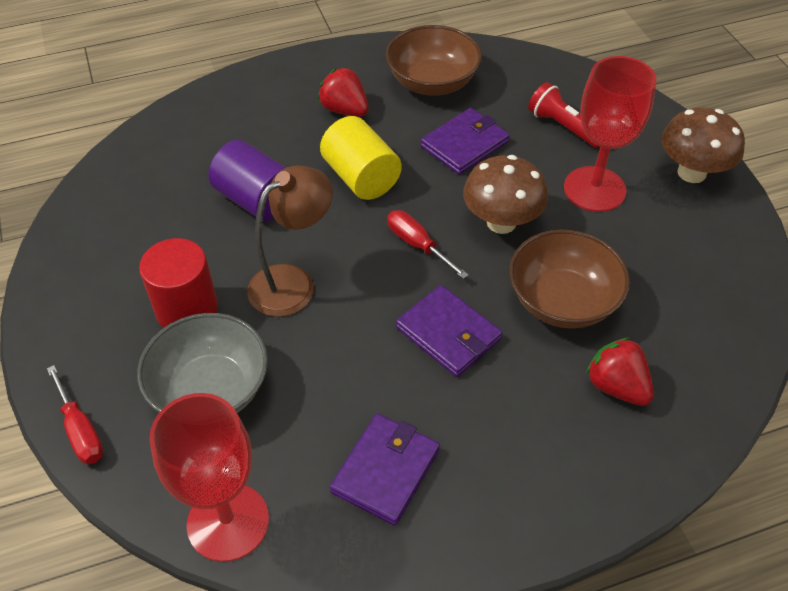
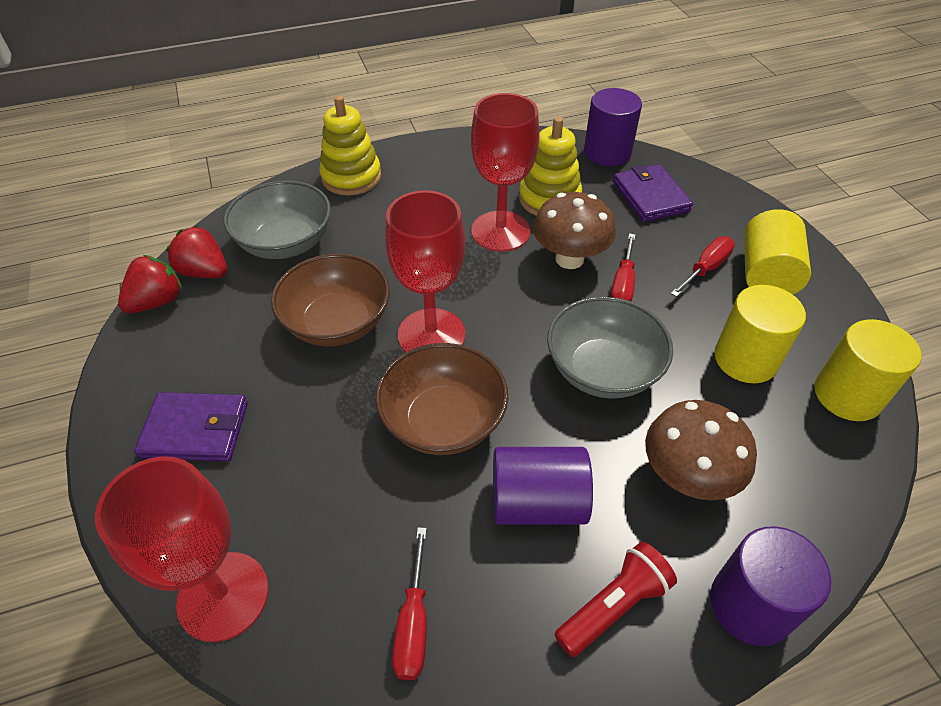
brown lamp: [247,165,333,317] = 1 -> none = 0
grey bowl: [137,313,268,413] = 1 -> [224,181,331,259] [547,297,673,399] = 2
purple cylinder: [209,140,287,221] = 1 -> [493,447,593,525] [584,88,642,166] [710,526,831,646] = 3
purple wallet: [330,414,440,526] [396,285,502,377] [421,108,510,175] = 3 -> [134,392,248,462] [613,164,693,222] = 2
red cylinder: [139,238,218,328] = 1 -> none = 0
red goblet: [149,393,269,562] [564,56,657,212] = 2 -> [95,456,268,642] [385,190,465,352] [471,93,539,252] = 3
red screwdriver: [47,365,103,465] [387,210,468,279] = 2 -> [392,527,427,680] [610,233,635,302] [671,236,735,297] = 3
yellow cylinder: [320,116,402,200] = 1 -> [714,285,806,383] [744,209,811,295] [814,319,921,421] = 3
yellow stacking toy: none = 0 -> [319,96,381,195] [519,117,582,216] = 2

